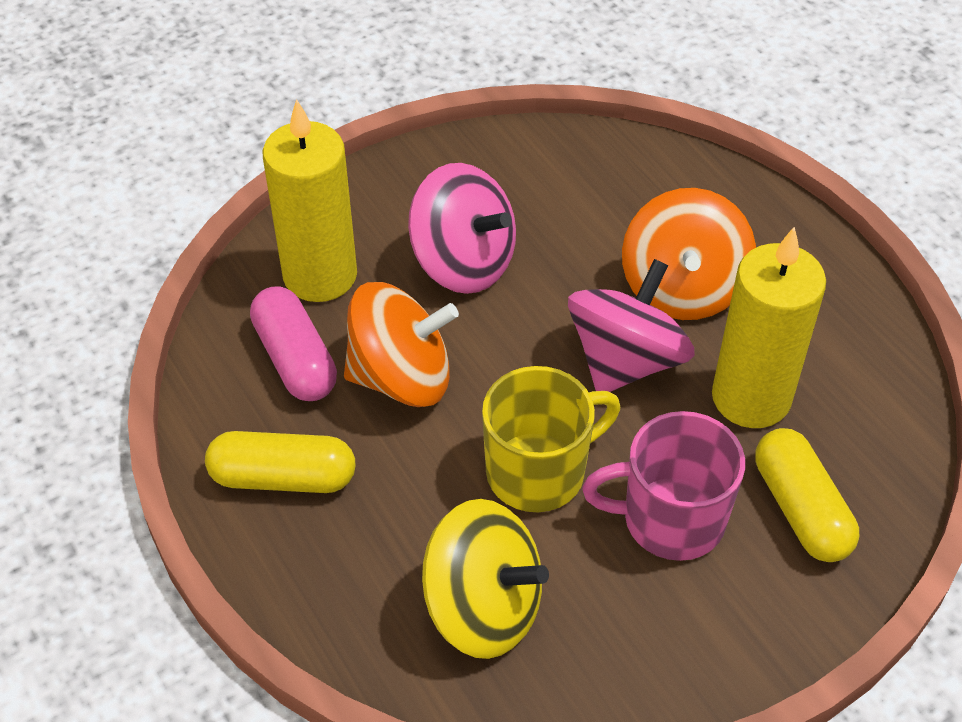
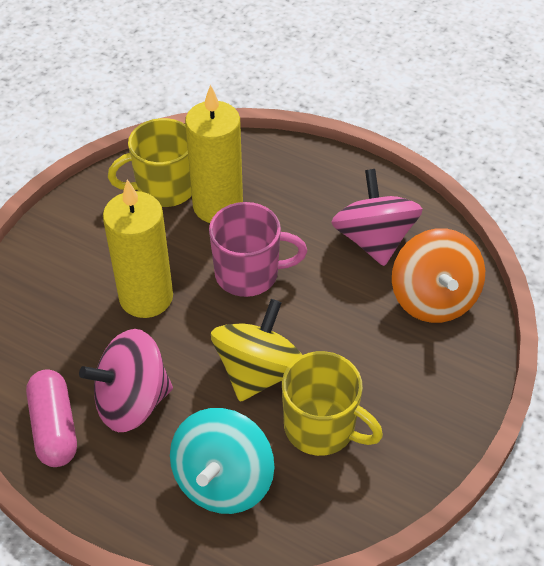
orange spinning top: [344,282,459,407] [622,188,756,320] = 2 -> [392,228,485,323] = 1
turquoise spinning top: none = 0 -> [170,408,275,514] = 1
yellow capsule: [205,431,355,493] [755,428,859,562] = 2 -> none = 0
yellow mug: [482,366,620,512] = 1 -> [108,118,192,207] [282,351,383,456] = 2

